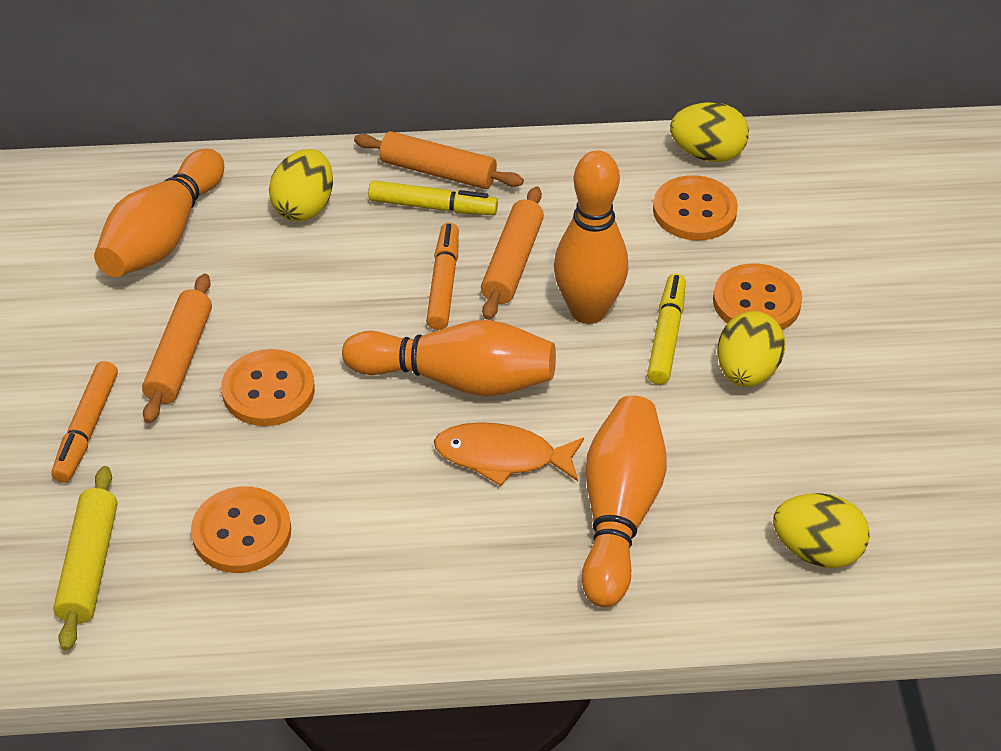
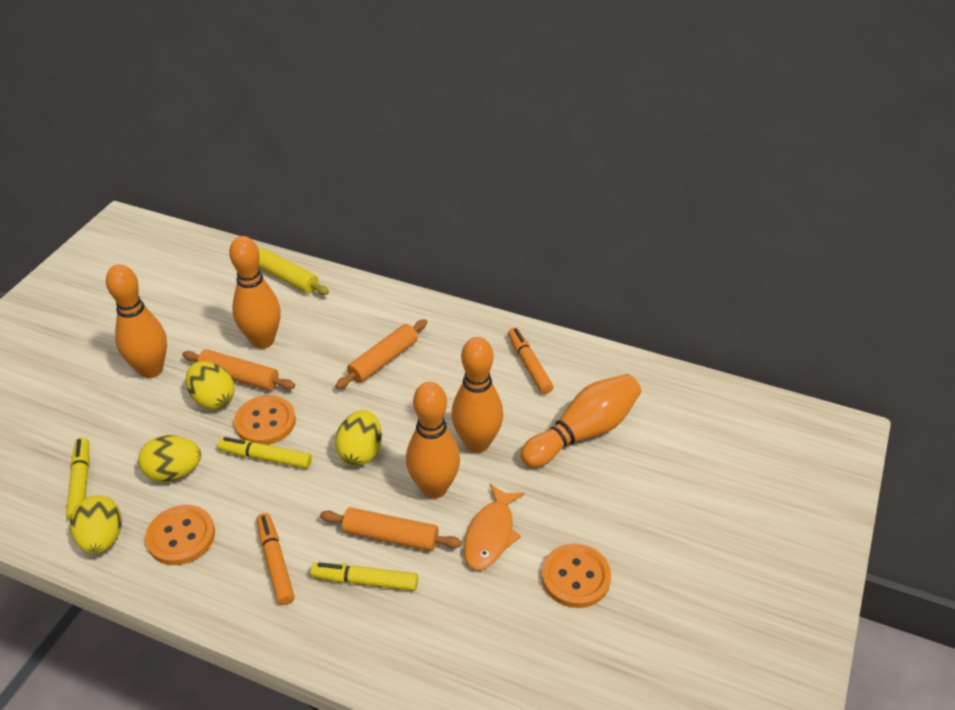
orange bowling pin: [94,149,224,277] [342,320,556,396] [554,150,628,324] [582,395,667,607] = 4 -> [106,264,167,378] [229,236,281,349] [406,382,460,499] [451,337,503,453] [521,374,641,468] = 5
orange button: [191,486,291,573] [221,349,315,426] [653,175,738,241] [713,263,802,330] = 4 -> [145,505,215,565] [234,395,296,445] [541,544,611,608] = 3
yellow marker: [368,180,498,215] [647,273,686,384] = 2 -> [66,437,89,521] [217,437,312,469] [311,562,418,591] = 3

